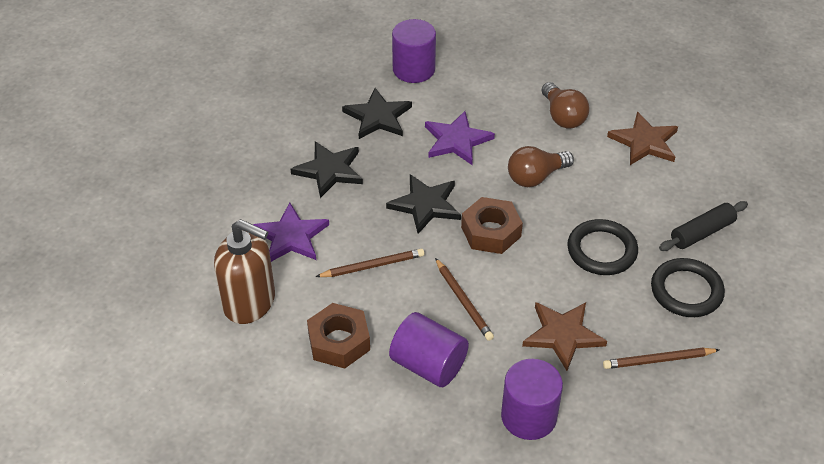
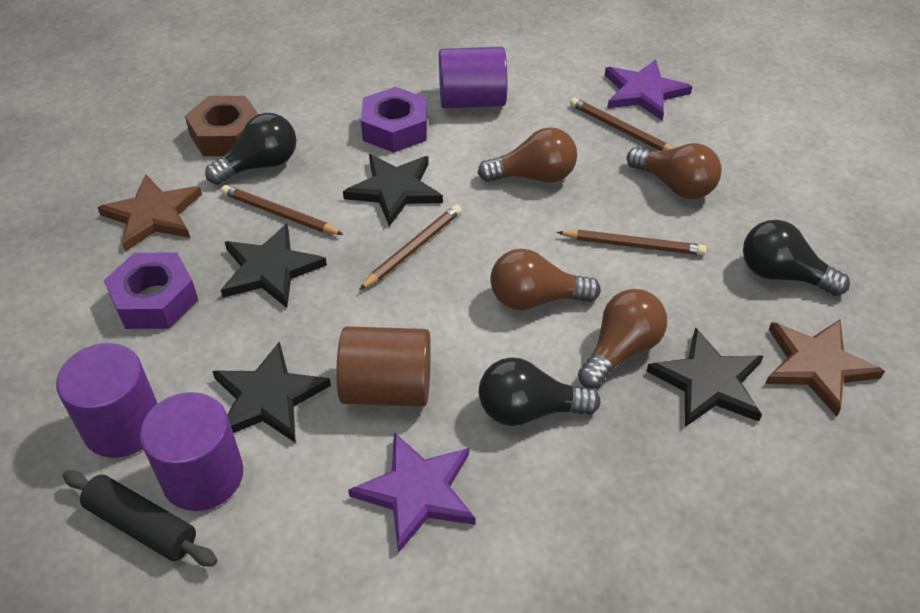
black light bulb: none = 0 -> [205,113,296,185] [479,357,601,426] [743,220,850,296] = 3
black ring: [567,219,638,275] [651,258,725,317] = 2 -> none = 0
black star: [291,141,363,198] [342,88,412,139] [386,174,461,234] = 3 -> [212,341,331,443] [221,224,327,308] [343,154,443,226] [646,327,763,427] = 4
brown cylinder: none = 0 -> [336,326,431,407] = 1
brown light bulb: [508,146,574,187] [542,82,590,129] = 2 -> [478,127,577,183] [490,249,601,310] [578,289,667,389] [627,143,722,199] = 4
brown nut: [307,303,370,369] [461,197,523,254] = 2 -> [185,96,258,156] = 1
brown pencil: [315,249,425,277] [435,258,494,341] [603,348,719,369] = 3 -> [221,185,343,235] [359,205,462,290] [557,230,706,255] [570,97,673,151] = 4
brown soap dispenser: [214,219,275,324] = 1 -> none = 0
purple nut: none = 0 -> [104,252,198,329] [361,87,427,153] = 2

